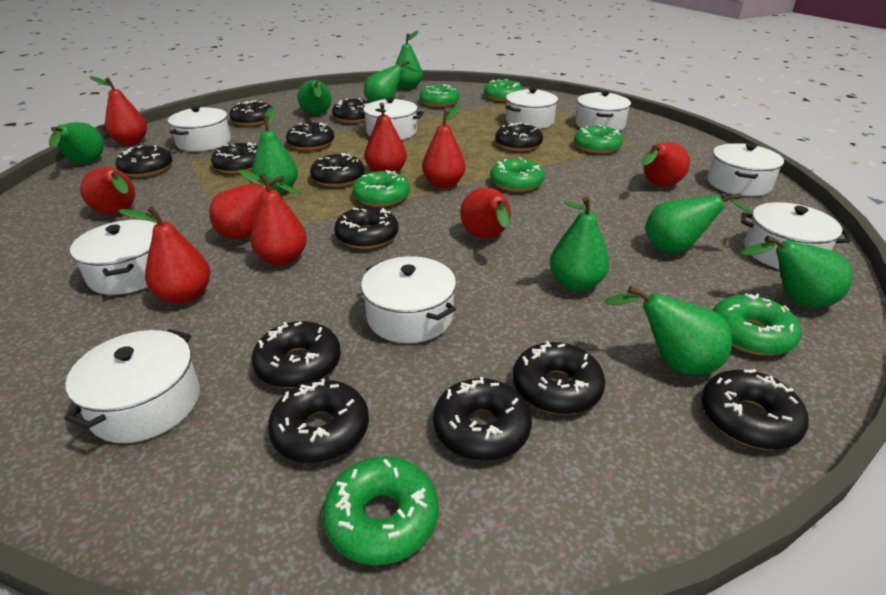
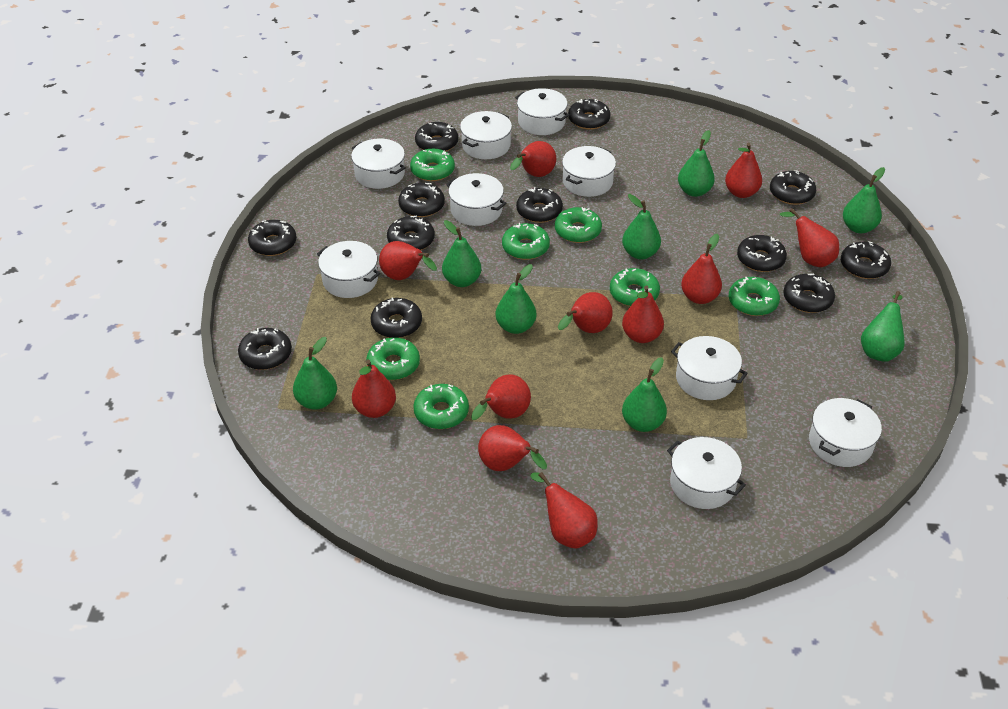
black donut: [115,145,172,177] [211,142,258,174] [229,100,272,126] [251,321,341,388] [268,379,369,463] [286,122,334,151] [310,153,364,187] [332,98,371,123] [334,207,399,249] [433,377,532,461] [495,122,543,151] [513,341,605,415] [701,369,809,450] = 13 -> [238,328,292,370] [248,220,297,256] [370,297,422,338] [387,215,435,250] [398,183,445,217] [415,122,458,151] [516,187,563,223] [568,99,611,130] [737,235,787,272] [770,170,816,205] [783,273,835,313] [841,242,891,279] = 12
green pear: [49,122,104,163] [252,108,298,194] [297,80,332,115] [364,61,418,102] [395,31,423,89] [550,196,609,291] [604,286,732,375] [645,193,753,253] [741,236,853,307] = 9 -> [293,337,337,410] [442,220,481,287] [496,264,537,334] [622,194,661,259] [622,357,667,432] [678,130,715,197] [843,167,885,233] [861,291,905,362] = 8
red pear: [80,167,135,214] [90,76,147,145] [119,206,210,304] [209,176,301,239] [239,170,307,266] [365,103,407,173] [422,105,466,188] [460,187,511,239] [641,142,690,186] = 9 -> [352,359,396,418] [379,241,437,280] [471,375,531,420] [478,425,547,471] [510,141,556,177] [530,472,598,549] [558,292,613,333] [622,286,664,343] [681,234,722,304] [725,143,762,198] [780,208,839,267] = 11

